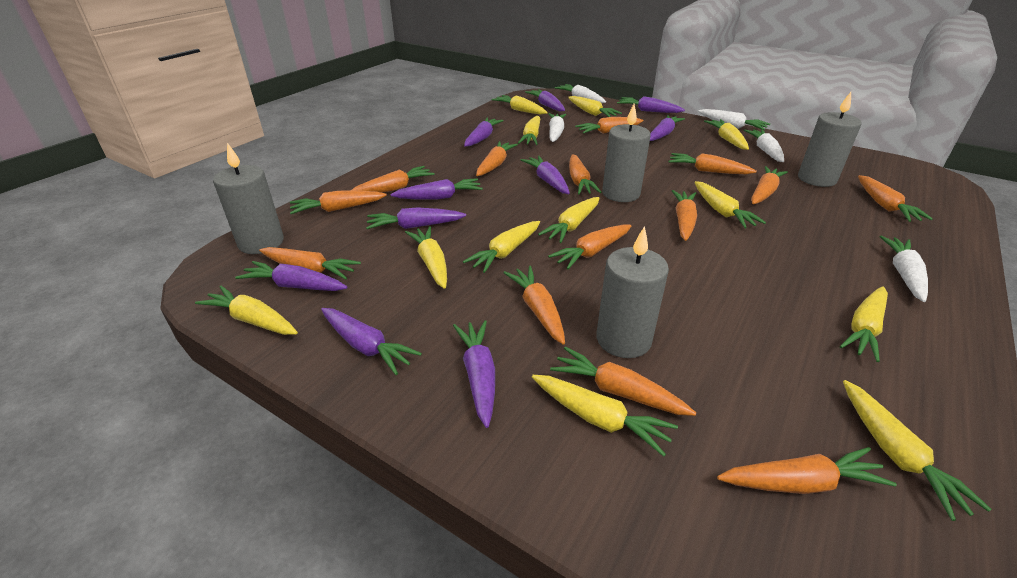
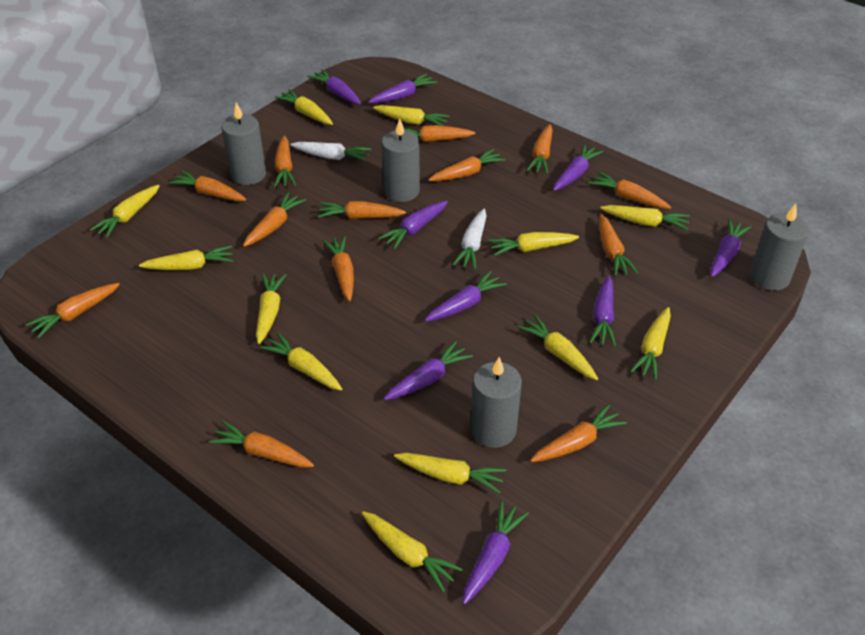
orange carrot: [259,247,361,280] [290,190,387,214] [351,166,434,193] [476,141,518,176] [504,266,565,345] [548,224,631,269] [550,347,696,416] [569,154,601,194] [575,117,643,134] [669,153,757,175] [672,190,697,241] [717,447,897,494] [751,166,788,204] [858,175,933,222] = 14 -> [25,283,120,339] [169,170,246,201] [209,421,314,468] [243,192,306,247] [274,136,296,187] [318,201,406,219] [323,236,354,302] [395,125,475,142] [428,149,505,181] [526,124,553,174] [530,404,627,462] [588,171,671,209] [599,214,638,276] = 13
purple carrot: [235,261,347,291] [321,308,422,375] [366,207,466,229] [390,178,483,200] [453,320,495,428] [464,118,504,146] [521,156,570,194] [525,89,565,111] [617,96,685,113] [650,115,685,141] = 10 -> [307,69,361,105] [369,73,437,103] [378,201,448,249] [384,341,473,400] [425,271,507,321] [463,501,529,604] [553,144,604,191] [589,275,616,347] [711,219,751,277] = 9
white carrot: [548,113,566,142] [555,84,606,103] [698,109,770,130] [744,129,784,162] [879,235,928,302] = 5 -> [290,142,371,161] [452,209,486,270] = 2

